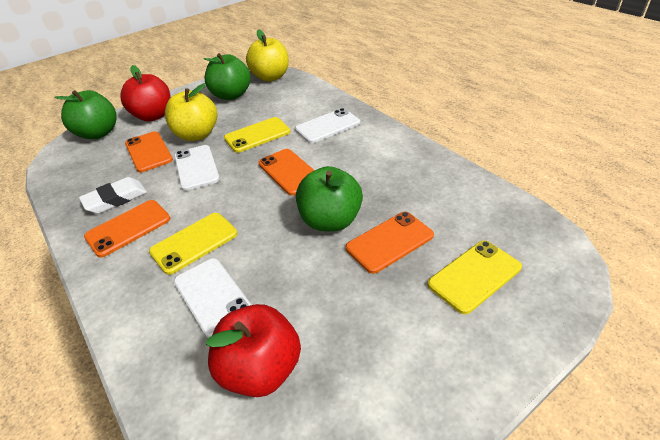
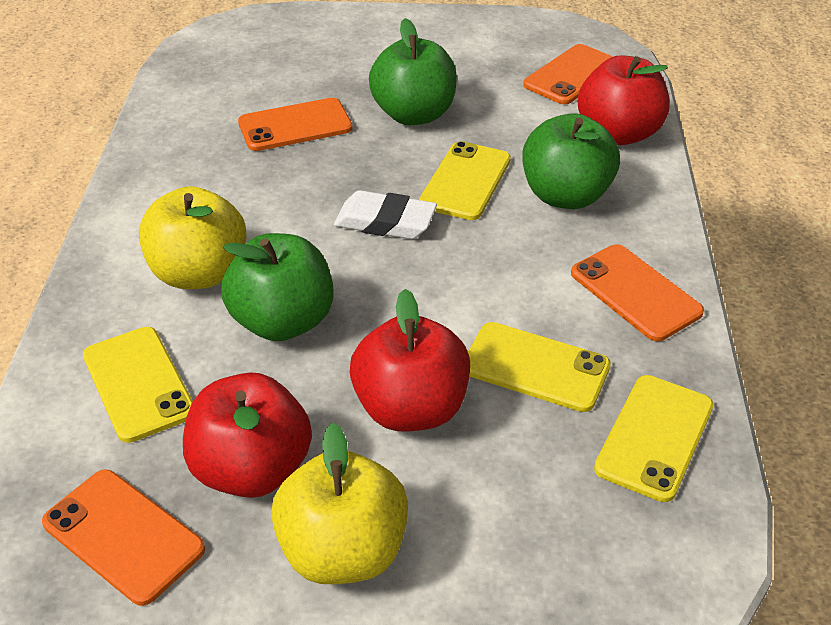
red apple: [120,65,171,121] [206,304,301,397] = 2 -> [183,372,312,498] [350,289,470,432] [578,55,670,145] = 3
white phone: [174,145,220,191] [174,258,251,338] [295,108,360,143] = 3 -> none = 0
yellow phone: [149,213,237,275] [224,117,291,153] [428,241,522,314] = 3 -> [83,327,193,443] [419,141,511,220] [468,322,611,412] [594,375,714,502] = 4

